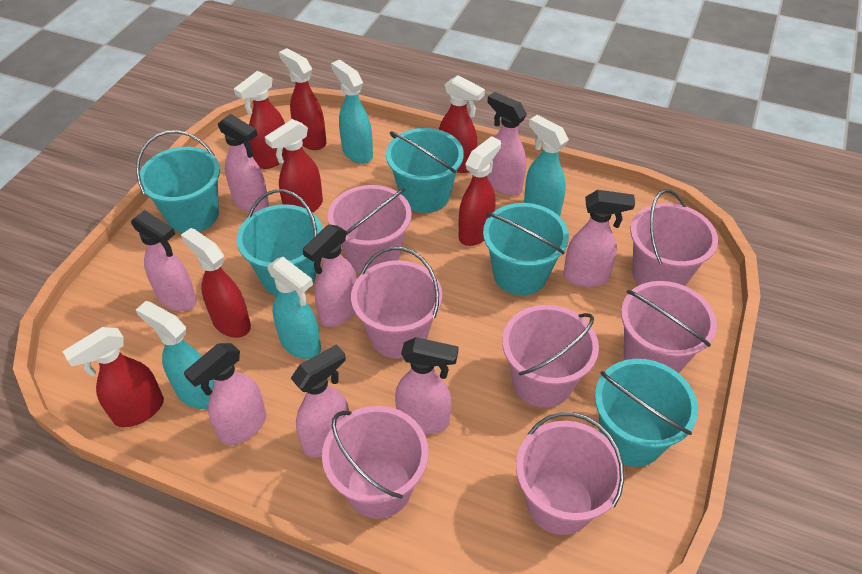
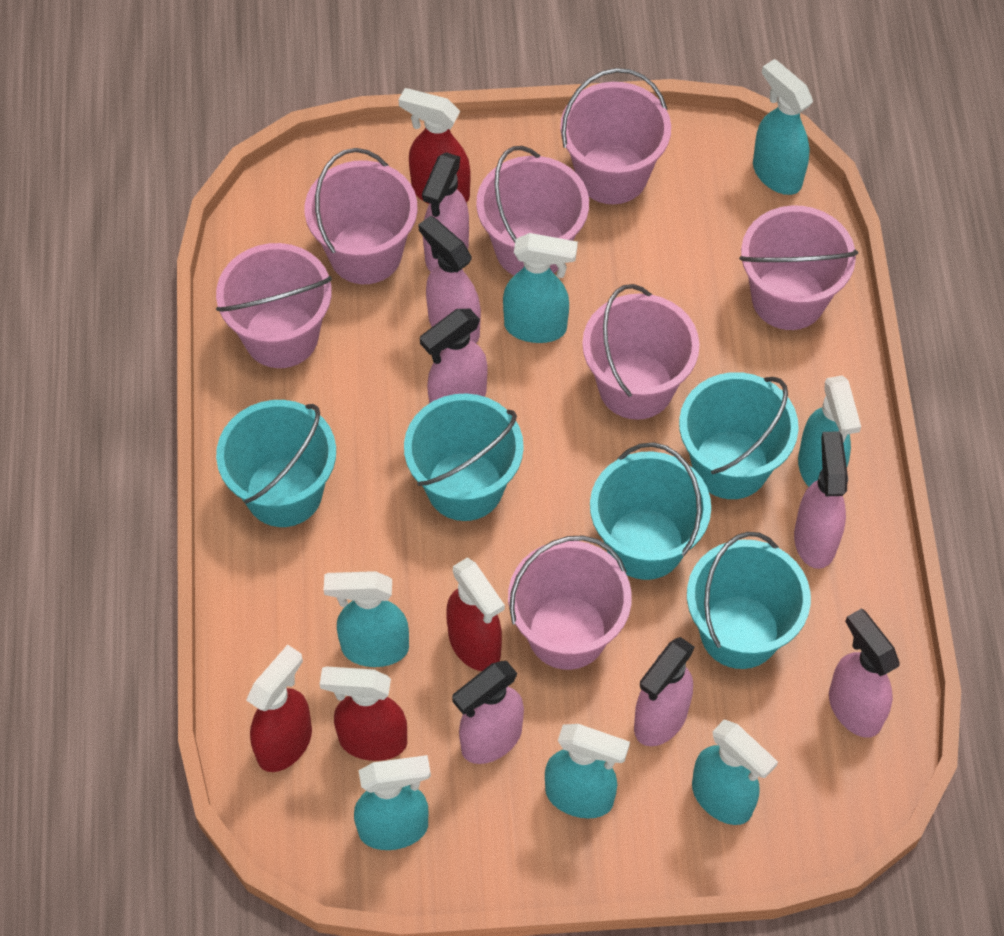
pink spray bottle: [131,210,197,311] [184,343,266,445] [218,114,269,213] [291,344,349,457] [303,224,357,327] [395,337,458,434] [487,92,527,196] [563,190,635,287] = 8 -> [418,216,481,343] [420,309,488,403] [422,152,469,272] [452,661,524,764] [634,637,695,746] [794,431,848,569] [829,609,900,738] = 7
red spray bottle: [62,327,164,427] [181,228,251,338] [234,71,286,169] [265,119,323,213] [279,48,327,150] [439,75,485,173] [459,136,501,246] = 7 -> [246,645,312,772] [320,666,407,761] [399,88,471,204] [446,557,505,671] = 4
turquoise spray bottle: [136,301,214,409] [267,257,321,359] [331,60,373,164] [524,115,569,216] = 4 -> [324,571,409,667] [354,755,431,850] [503,233,578,343] [545,724,630,818] [692,719,778,825] [753,59,813,195] [798,375,861,487] = 7

